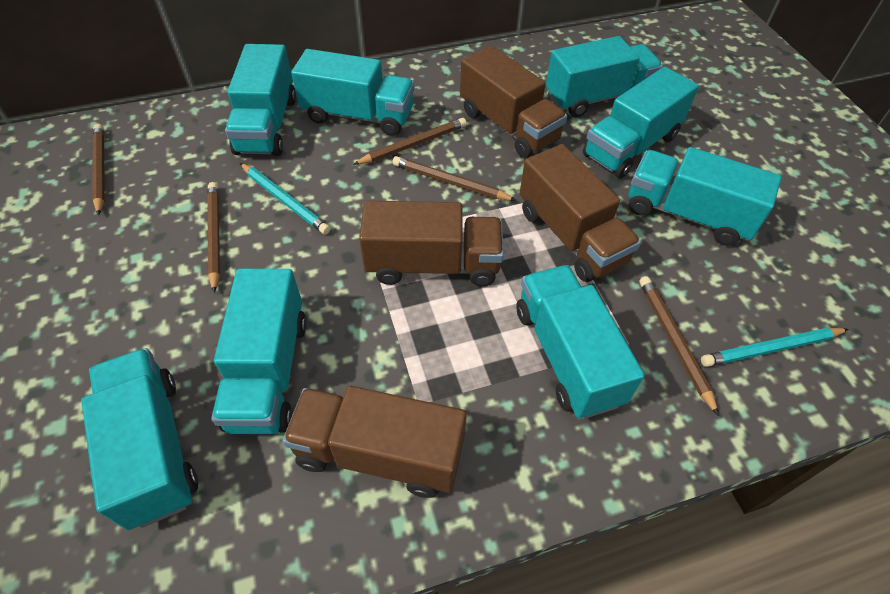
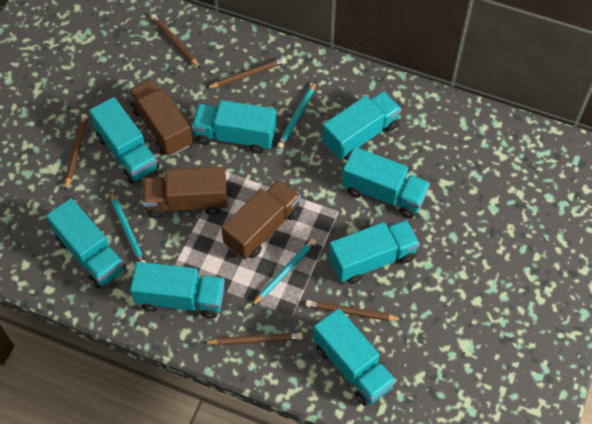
brown truck: [283,386,467,498] [359,201,504,287] [460,46,567,158] [520,144,641,282] = 4 -> [128,79,192,156] [142,167,227,219] [221,179,301,260] = 3
turquoise pencil: [240,163,330,234] [701,328,849,367] = 2 -> [110,191,146,262] [252,238,317,306] [277,82,316,149] = 3

